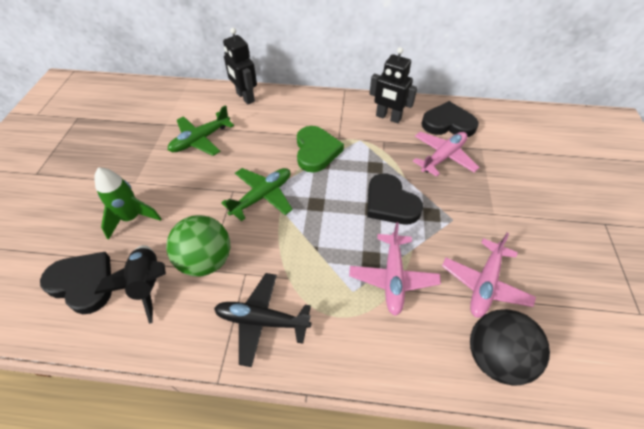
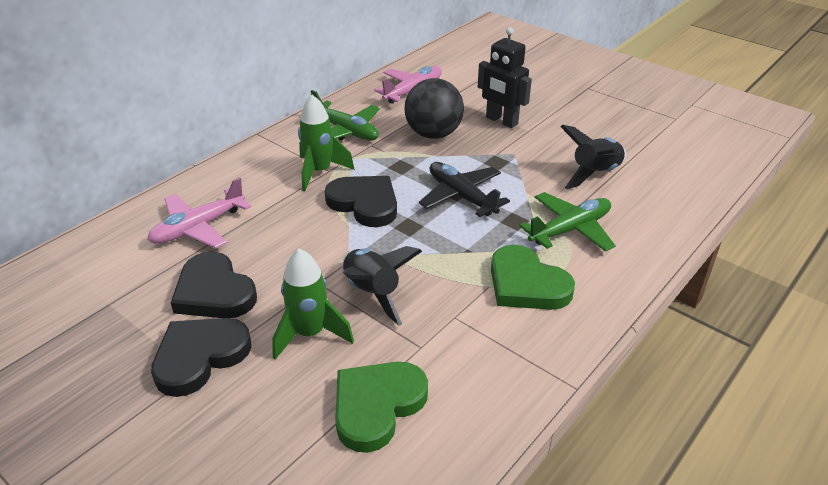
black robot: [223,28,257,104] [369,47,417,123] = 2 -> [478,27,532,128] = 1
black rocket: [95,245,166,324] = 1 -> [343,246,422,326] [560,125,626,189] = 2
green ball: [166,215,230,277] = 1 -> none = 0
green heart: [297,126,344,172] = 1 -> [335,362,428,453] [491,245,575,310] = 2
green rocket: [94,167,161,240] = 1 -> [272,248,354,360] [298,95,355,191] = 2
pink plane: [349,222,441,316] [413,132,479,177] [442,232,536,318] = 3 -> [148,177,251,249] [374,66,442,104] = 2

